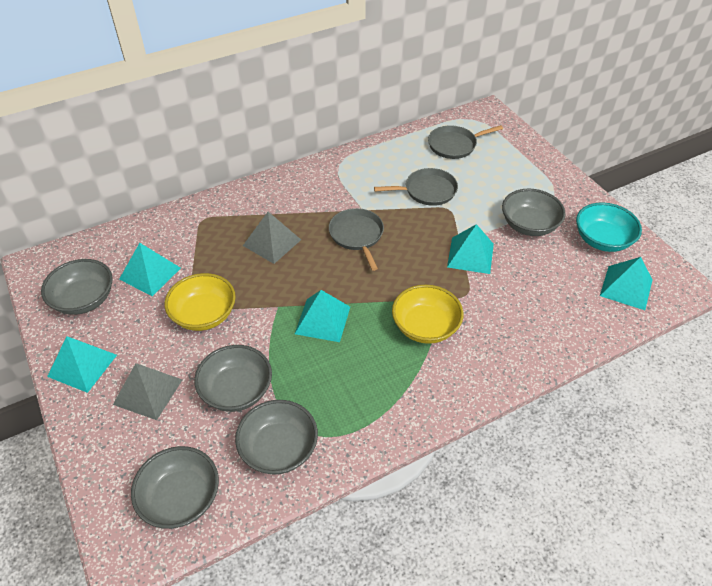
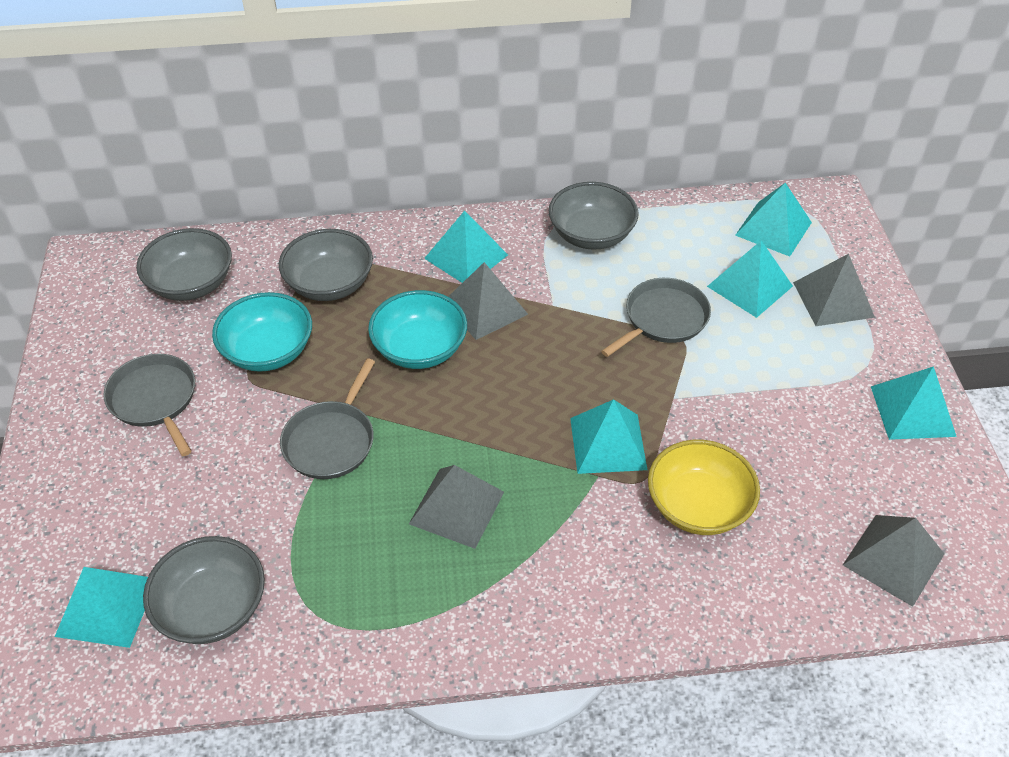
grey bowl: [41,259,113,315] [131,446,219,529] [194,345,272,412] [235,400,318,475] [502,189,566,236] = 5 -> [136,228,232,301] [143,536,265,644] [279,229,373,301] [549,182,639,250] = 4
grey pyramid: [113,363,182,420] [243,212,301,264] = 2 -> [409,465,504,549] [448,262,528,340] [793,254,875,326] [843,515,944,607] = 4
turquoise bowl: [576,203,642,252] = 1 -> [212,292,312,372] [368,290,467,369] = 2
turquoise pyramid: [47,336,117,393] [119,243,181,296] [295,290,350,342] [447,224,494,274] [600,257,653,310] = 5 -> [55,567,148,648] [424,211,508,283] [570,399,648,474] [707,240,793,318] [735,183,812,257] [871,366,957,440] = 6
yellow bowl: [164,273,236,331] [392,285,464,344] = 2 -> [648,439,760,535] = 1

